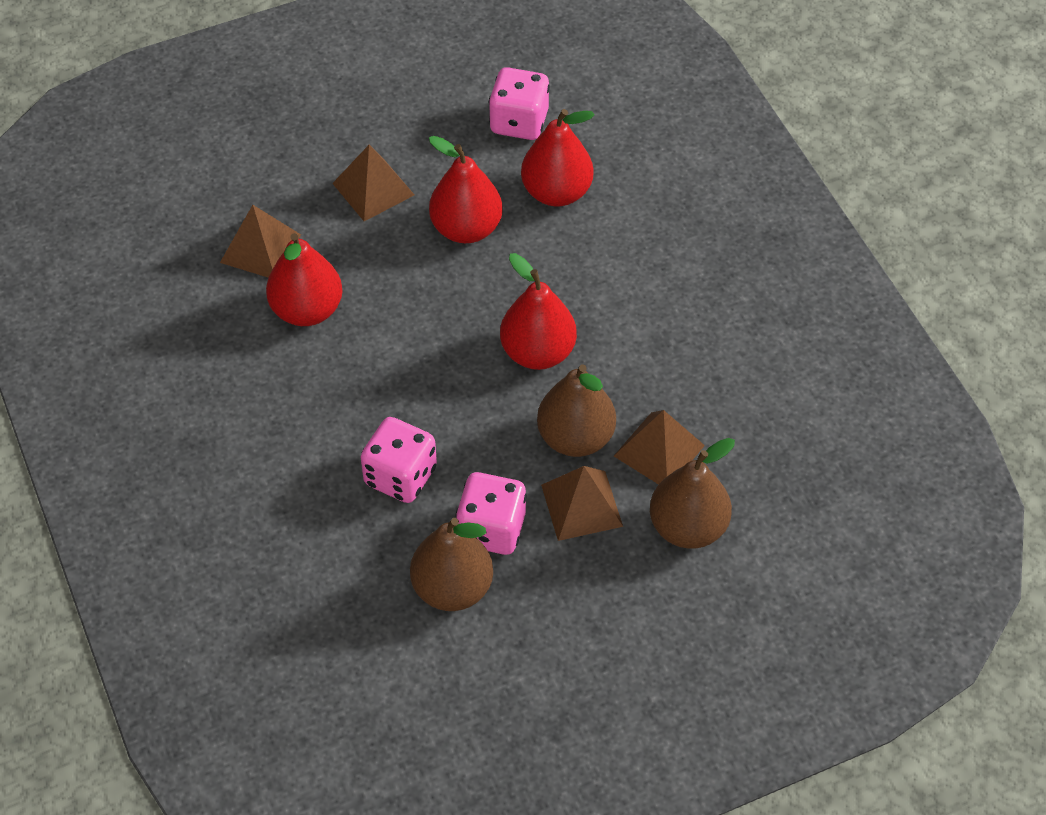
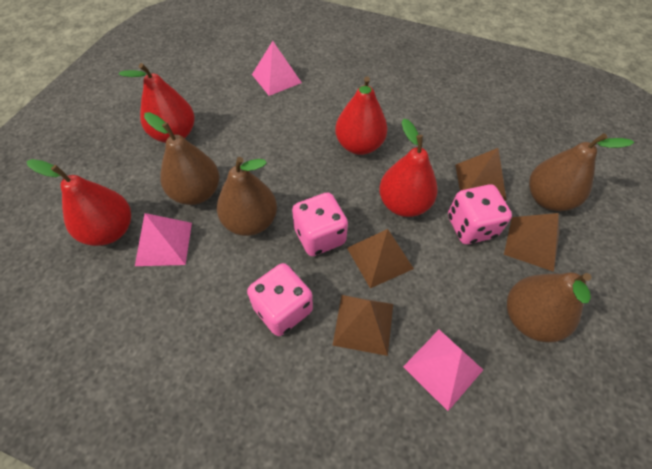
brown pear: [410,518,493,611] [537,364,616,457] [650,438,735,549] = 3 -> [144,112,220,205] [217,157,277,236] [507,272,592,342] [529,133,634,211] = 4
pink pyramid: none = 0 -> [135,213,192,266] [252,41,302,96] [403,330,483,411] = 3

